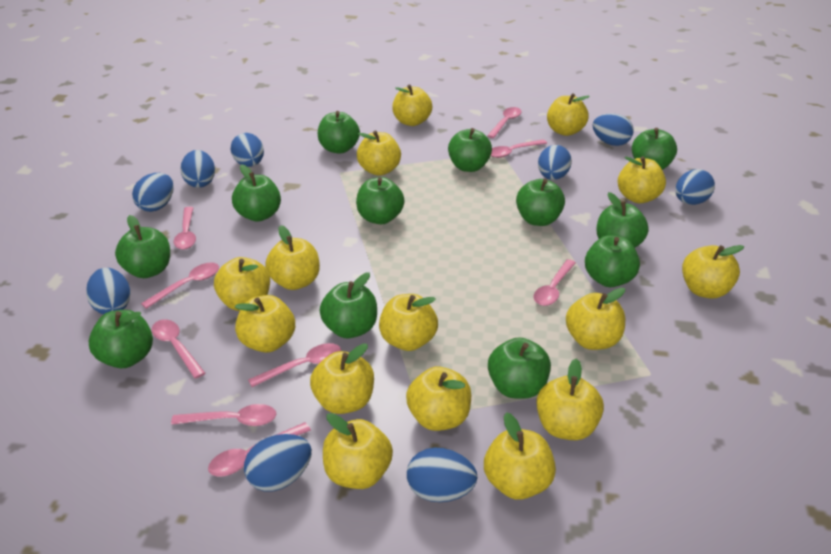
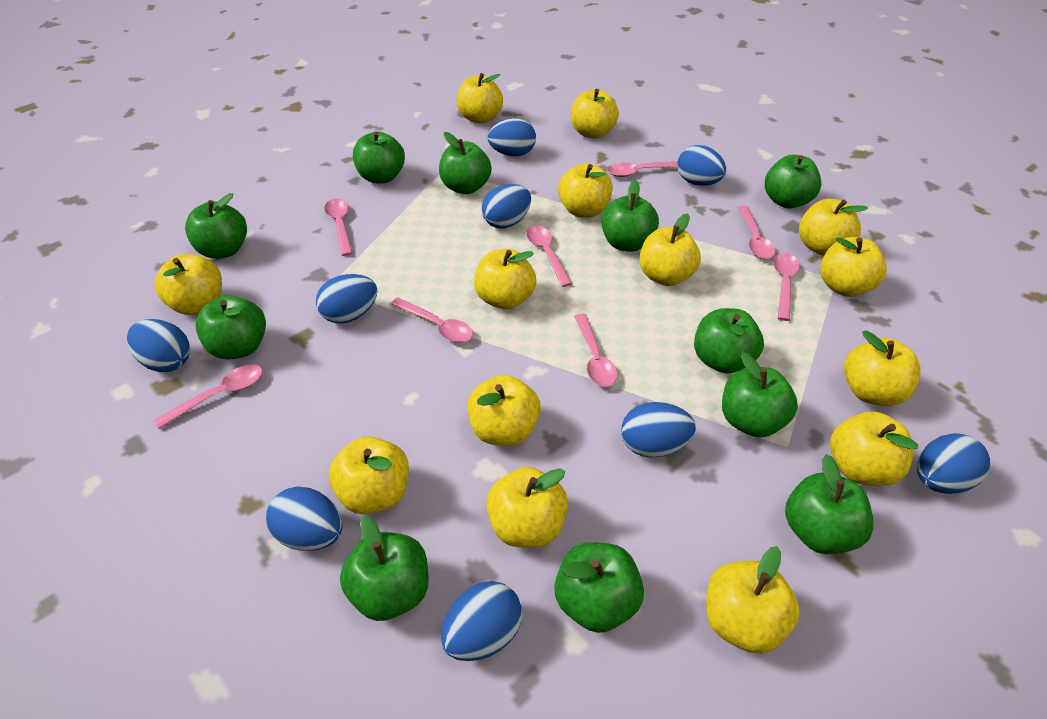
green apple: [89,310,153,368] [115,215,170,278] [232,164,281,222] [318,111,360,154] [320,272,377,338] [356,177,404,224] [448,128,492,172] [488,337,551,399] [516,179,565,226] [585,235,640,287] [596,192,649,248] [632,128,677,170] = 12 -> [185,193,247,259] [195,295,266,359] [340,516,429,621] [353,131,405,183] [439,132,492,194] [554,542,644,633] [601,180,659,252] [694,308,764,374] [722,352,798,438] [765,155,822,208] [785,454,874,554] = 11
pink spoon: [141,263,219,309] [152,319,205,379] [171,404,276,426] [173,207,196,250] [208,422,311,476] [248,343,341,387] [487,107,522,138] [491,139,547,158] [533,259,576,306] = 9 -> [154,365,263,429] [324,198,353,256] [391,297,473,343] [526,226,572,287] [574,314,618,387] [607,161,678,177] [738,206,775,259] [773,253,800,321] = 8
yellow apple: [214,257,270,311] [235,295,295,353] [265,225,320,290] [310,343,374,414] [323,413,393,489] [357,130,401,176] [379,294,438,351] [392,85,432,126] [406,367,471,431] [484,412,556,500] [536,359,604,440] [547,93,590,136] [566,288,625,350] [618,156,666,203] [682,245,744,299] = 15 -> [155,254,222,315] [329,437,409,514] [456,73,503,123] [467,375,541,446] [474,249,536,309] [486,467,568,548] [558,163,613,218] [571,89,619,138] [640,214,701,286] [706,546,800,654] [799,199,868,256] [820,237,887,297] [830,412,918,486] [844,330,921,406] = 14

